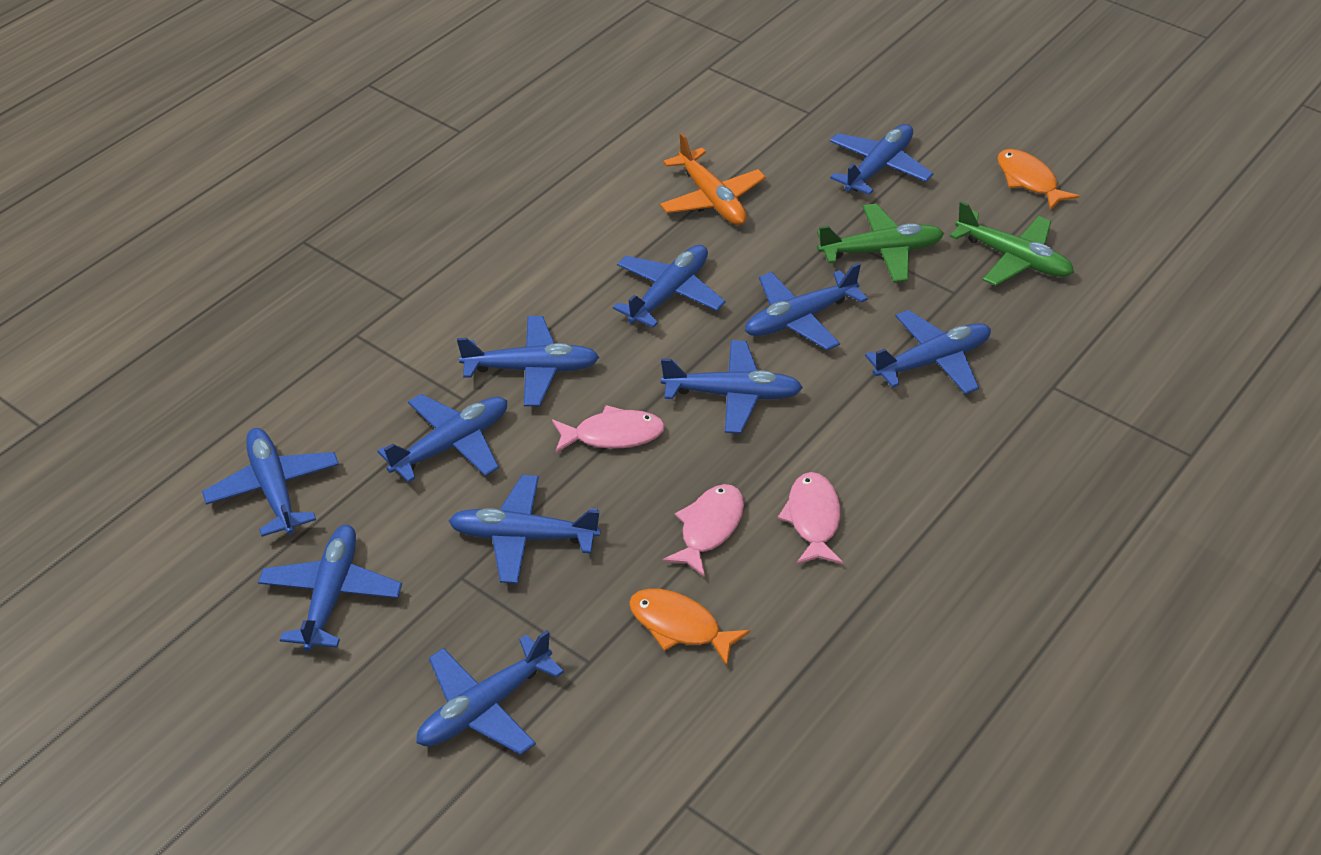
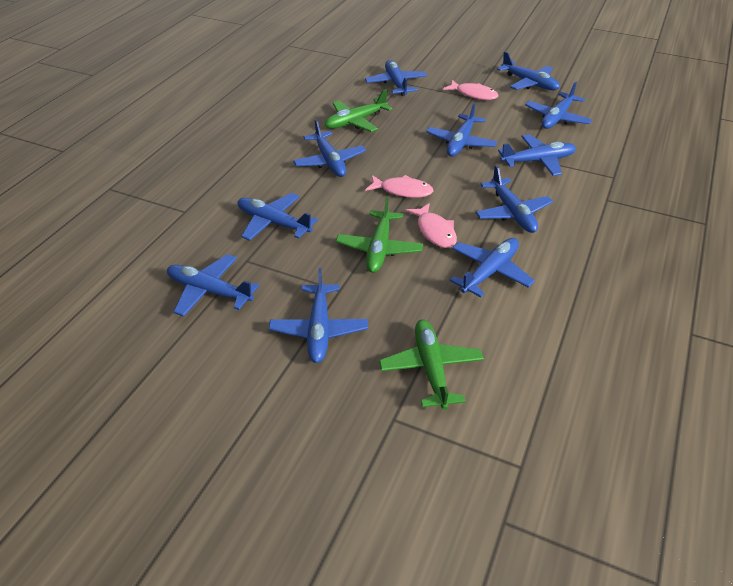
green plane: [817,204,944,282] [950,201,1074,286] = 2 -> [325,89,393,132] [336,196,423,273] [379,319,484,410] = 3
orange fish: [629,589,750,666] [997,149,1080,210] = 2 -> none = 0
orange plane: [660,133,766,225] = 1 -> none = 0

